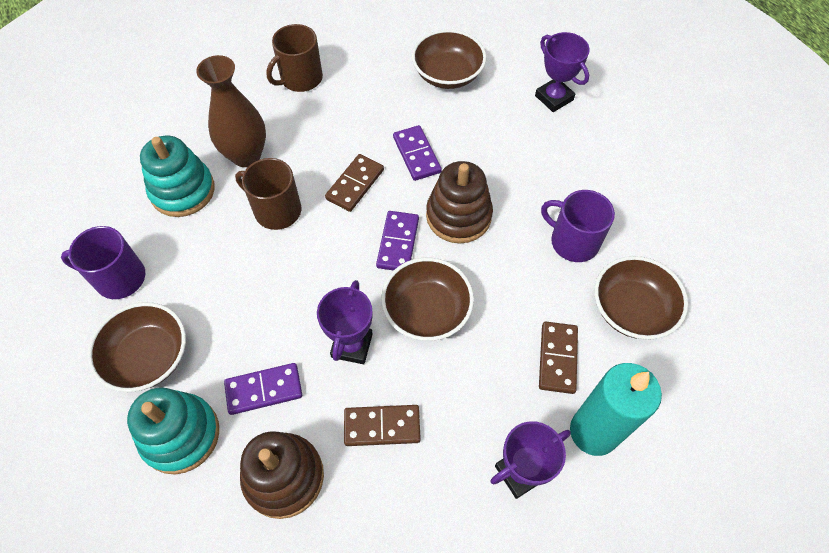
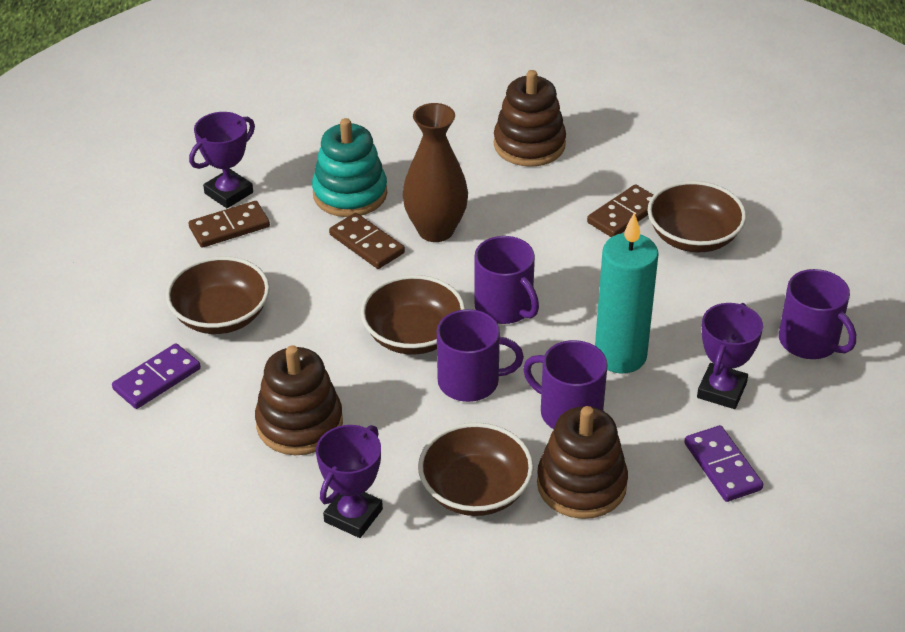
brown mug: [235,158,301,230] [266,24,323,92] = 2 -> none = 0
brown stacking toy: [240,432,324,519] [426,161,493,243] = 2 -> [255,345,343,455] [494,70,566,167] [537,406,628,519] = 3
purple domino: [224,363,302,415] [376,211,419,271] [393,125,442,181] = 3 -> [112,343,201,409] [684,425,763,502] = 2
purple mug: [61,226,145,299] [541,190,615,262] = 2 -> [437,309,524,402] [474,236,539,324] [523,340,608,429] [779,269,856,359] = 4
turquoise stacking toy: [127,388,219,474] [140,136,215,217] = 2 -> [312,118,387,217] = 1

